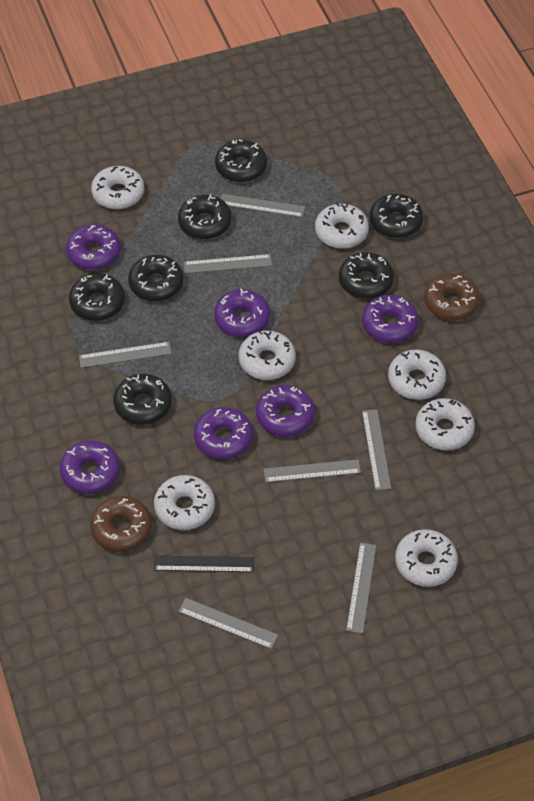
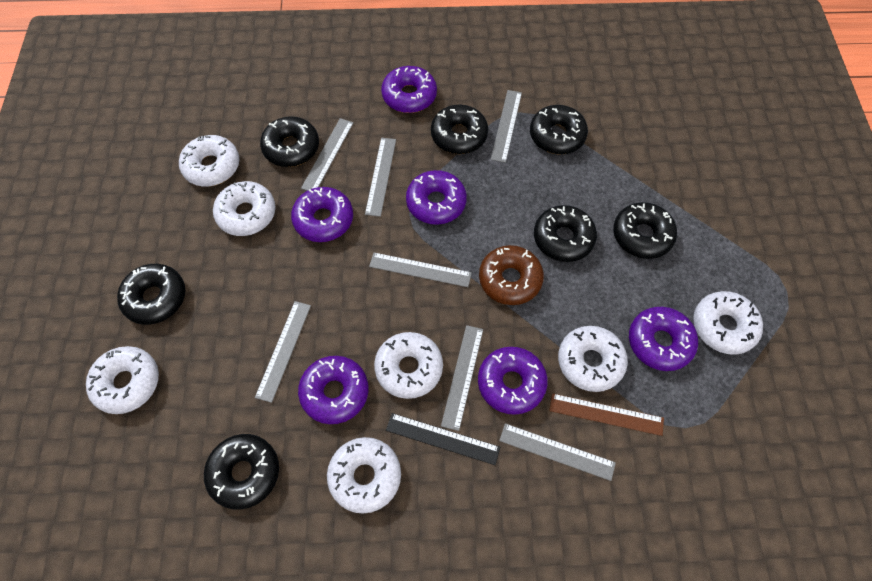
brown donut: [90,496,152,552] [424,273,480,320] = 2 -> [479,245,544,305] = 1
brown ruler: none = 0 -> [549,393,664,436] = 1

